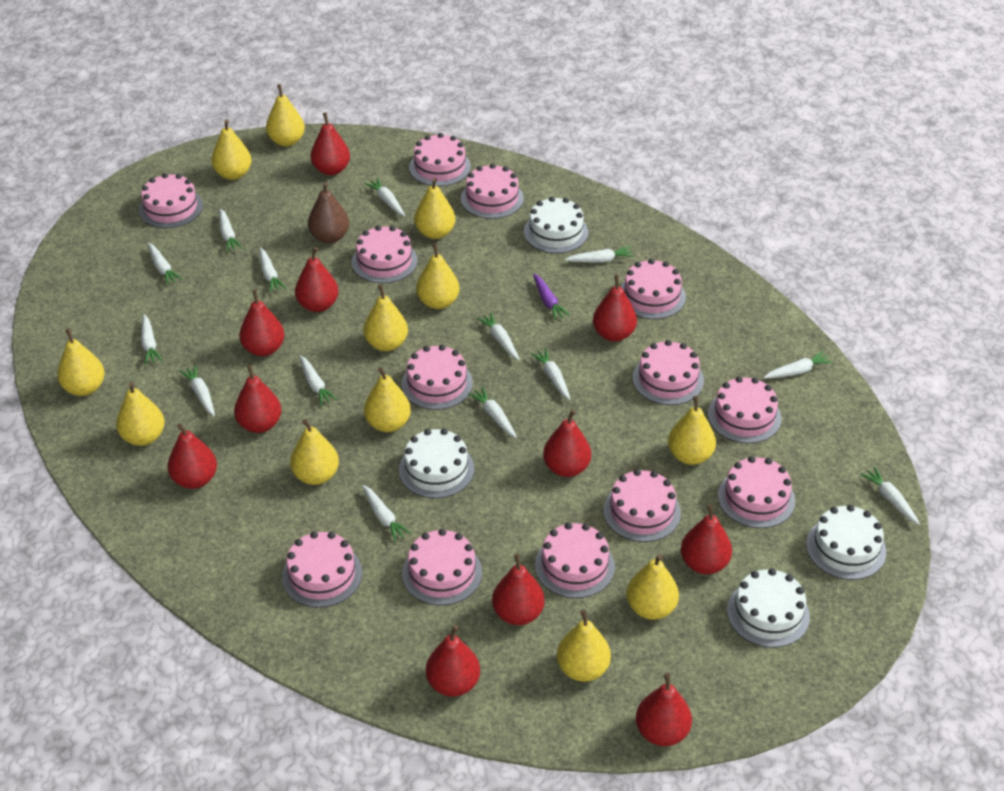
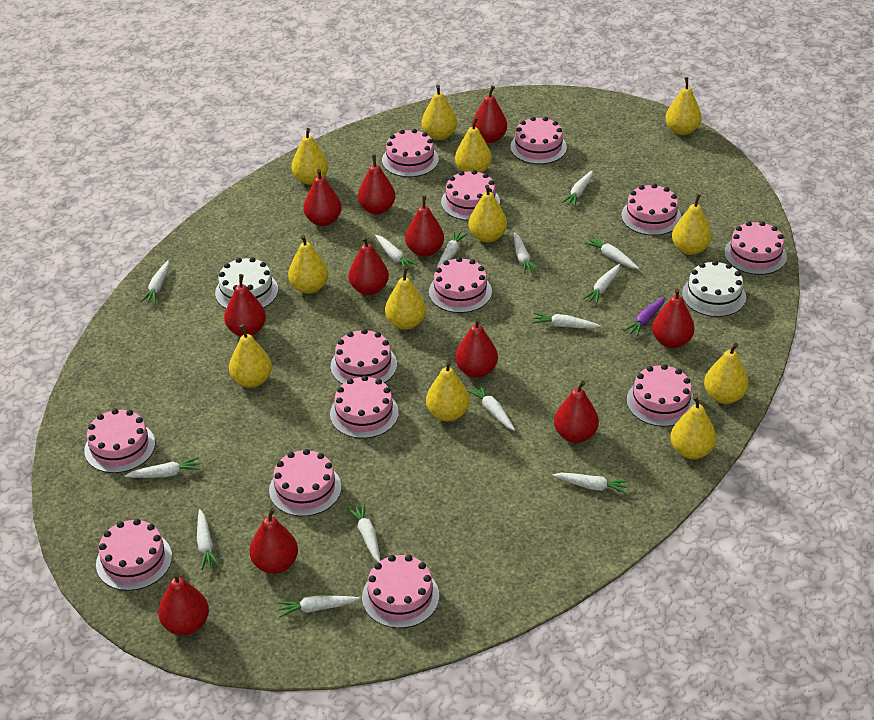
brown pear: [308,182,349,243] = 1 -> none = 0
white cake: [399,429,474,498] [524,197,588,253] [727,568,810,648] [806,505,886,580] = 4 -> [215,257,278,309] [682,260,746,317] = 2

